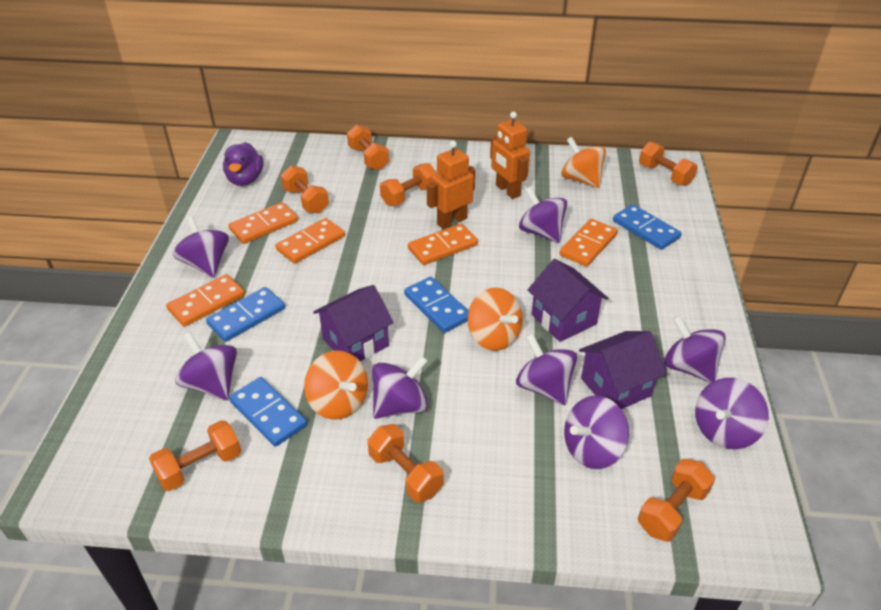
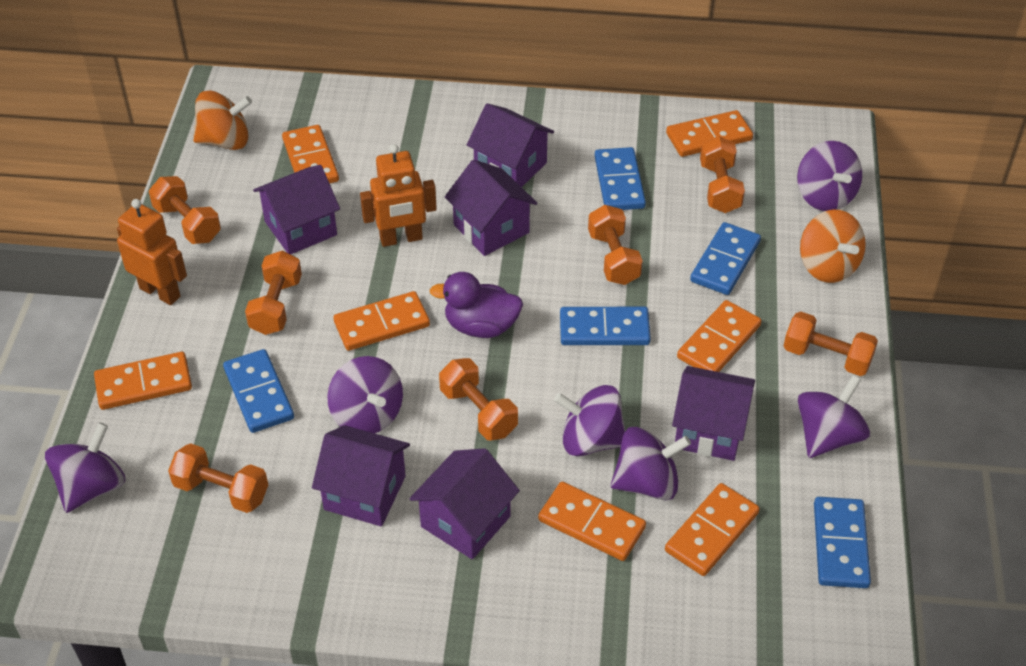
blue domino: [206,287,285,342] [229,377,307,447] [404,277,469,333] [613,204,682,250] = 4 -> [223,349,294,433] [560,307,651,345] [595,147,646,210] [690,222,761,295] [814,497,871,588] = 5
orange domino: [166,274,245,327] [228,202,298,244] [275,218,345,264] [408,224,478,265] [560,219,618,267] = 5 -> [94,352,192,410] [282,125,339,183] [333,291,430,351] [538,482,646,561] [665,483,760,576] [666,110,753,157] [677,300,761,372] = 7
orange spinning top: [304,351,368,420] [468,288,523,351] [561,137,606,188] = 3 -> [193,90,252,150] [800,210,866,283] = 2
purple house: [313,285,394,361] [528,259,609,342] [579,331,666,409] = 3 -> [253,165,340,255] [312,425,410,526] [409,448,520,559] [445,160,538,256] [467,103,554,187] [672,366,755,461] = 6
purple spinning top: [173,216,229,277] [175,332,237,400] [372,356,428,419] [516,334,577,405] [519,187,567,243] [564,396,629,469] [664,315,726,383] [695,378,769,449] = 8 -> [45,422,125,513] [327,356,403,433] [554,385,626,456] [611,427,691,500] [797,141,862,211] [797,375,870,458] = 6

